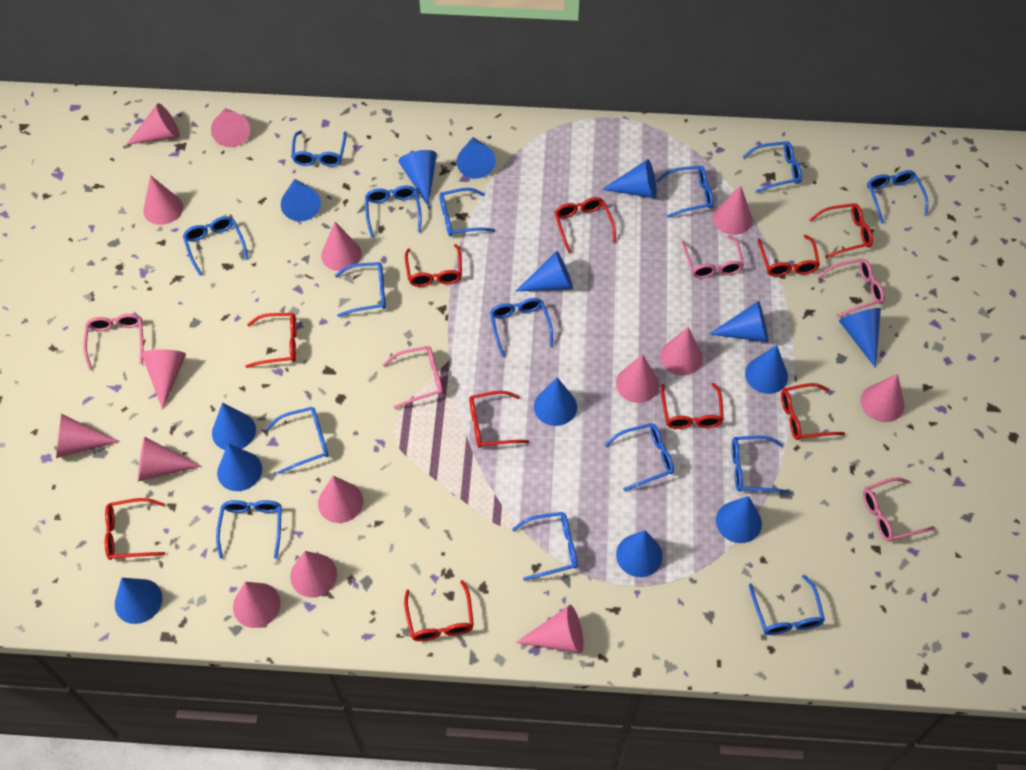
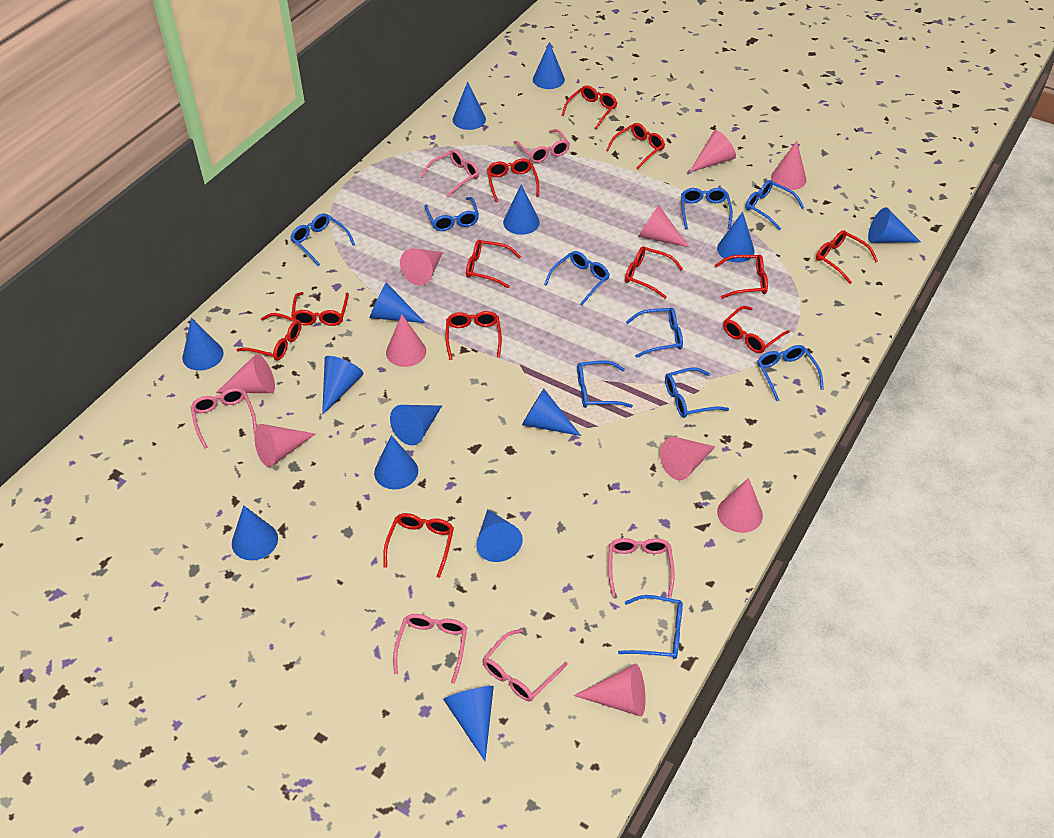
blue glasses: [183,216,248,276] [216,500,282,559] [266,407,328,474] [291,131,347,167] [335,262,386,317] [365,185,422,238] [439,188,495,237] [490,298,553,357] [512,512,577,581] [605,423,674,492] [656,166,713,218] [731,436,790,493] [742,141,802,193] [749,575,825,635] [867,170,928,224] = 15 -> [290,213,355,266] [424,197,479,231] [544,251,610,306] [577,360,633,408] [618,595,683,659] [626,308,683,358] [665,367,729,418] [681,188,733,229] [745,180,804,230] [757,345,824,401] = 10
pink cone: [56,414,120,458] [126,103,180,145] [138,437,202,482] [141,349,186,410] [143,175,183,225] [211,108,250,147] [233,582,281,628] [290,551,337,597] [318,476,363,523] [321,222,362,271] [515,605,584,653] [616,354,659,403] [660,327,703,376] [713,185,752,235] [861,374,904,422] = 15 -> [216,354,275,393] [254,424,315,467] [386,315,426,367] [400,248,443,286] [574,664,646,716] [638,205,689,247] [660,437,716,480] [689,130,736,172] [717,478,763,533] [771,141,807,190] = 10
pink glasses: [84,314,144,371] [383,346,443,409] [682,235,744,278] [817,258,884,318] [863,478,935,542] = 5 -> [190,388,257,448] [393,614,467,684] [420,149,479,198] [483,629,568,702] [513,129,570,163] [608,538,675,597] = 6
red glasses: [105,498,165,560] [245,313,297,368] [404,580,474,641] [405,244,462,287] [469,391,529,448] [554,197,616,253] [661,383,724,429] [758,235,820,277] [781,383,845,440] [809,203,873,258] = 10 -> [236,313,301,361] [291,292,349,326] [383,513,454,578] [445,311,502,360] [466,240,521,288] [487,159,539,202] [561,85,617,129] [606,123,665,170] [625,246,683,299] [714,255,768,299] [723,306,790,353] [816,230,878,284] = 12

